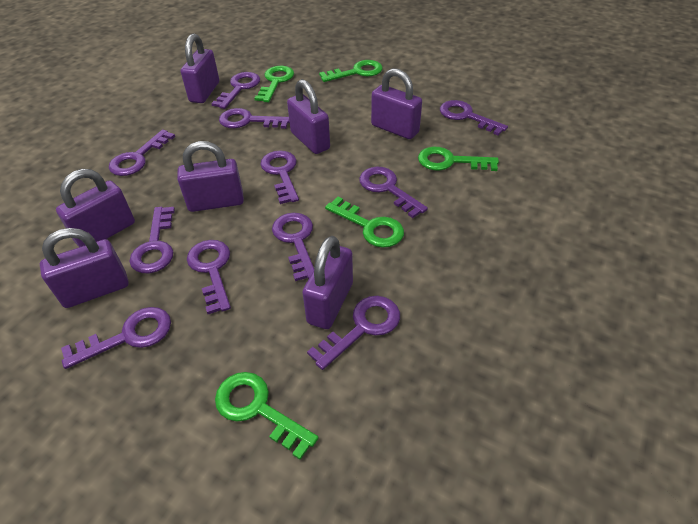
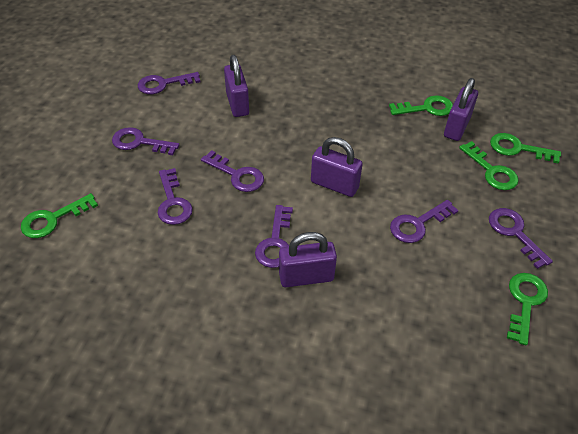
purple key: [61,307,171,369] [109,129,175,176] [129,207,175,273] [187,240,231,314] [211,72,260,109] [219,108,290,129] [260,150,299,204] [272,213,314,281] [307,296,400,370] [359,167,428,218] [440,100,508,136] = 11 -> [112,127,179,155] [138,72,200,94] [158,168,193,225] [201,150,264,192] [255,205,293,268] [390,200,459,243] [489,208,553,269] = 7
purple padlock: [40,228,129,308] [56,169,135,247] [177,141,244,212] [181,33,219,103] [287,79,330,154] [302,236,353,329] [371,68,422,139] = 7 -> [224,55,249,117] [279,232,337,287] [311,137,363,197] [444,78,478,141] = 4

